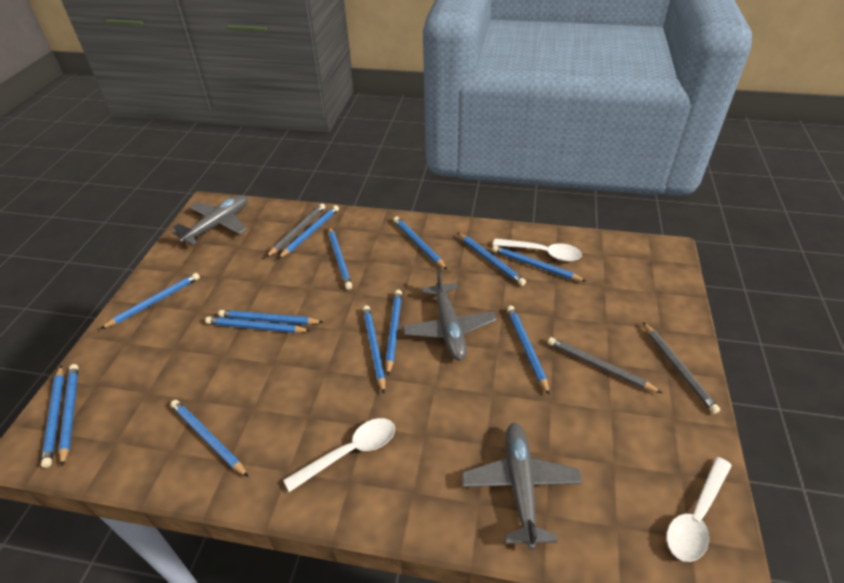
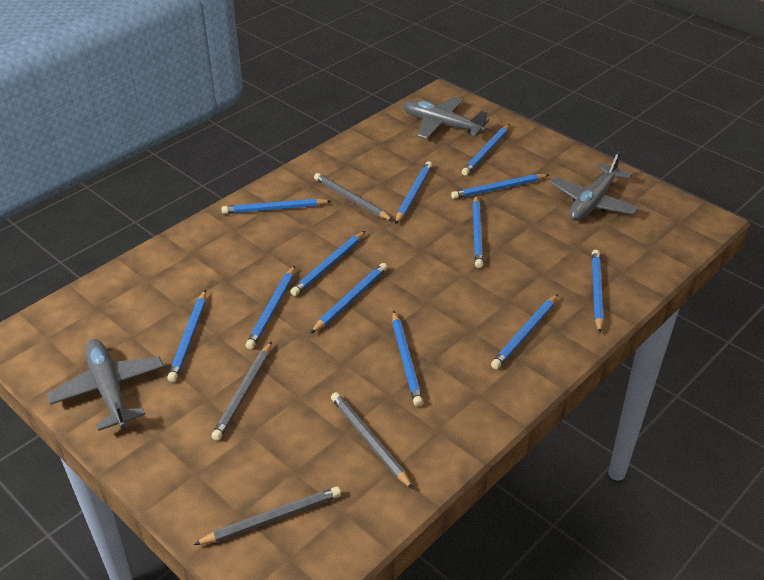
blue pencil: [41,366,64,468] [58,364,79,467] [100,273,200,329] [170,400,248,477] [205,317,311,333] [218,310,323,325] [278,205,339,259] [328,227,352,290] [363,305,385,393] [386,290,402,375] [393,216,447,270] [458,233,526,286] [492,245,587,282] [507,306,550,395] = 14 -> [167,290,206,382] [221,199,331,214] [246,266,295,349] [290,231,365,296] [310,263,388,334] [392,310,423,407] [395,161,432,224] [451,174,549,199] [462,124,510,176] [472,195,483,268] [491,294,558,369] [592,250,604,333] = 12
grey pencil: [266,204,325,258] [548,337,662,393] [643,322,720,414] = 3 -> [193,487,341,545] [211,341,272,441] [314,173,393,221] [331,392,413,489] = 4
white spoon: [283,418,395,492] [493,238,582,261] [666,457,732,562] = 3 -> none = 0

